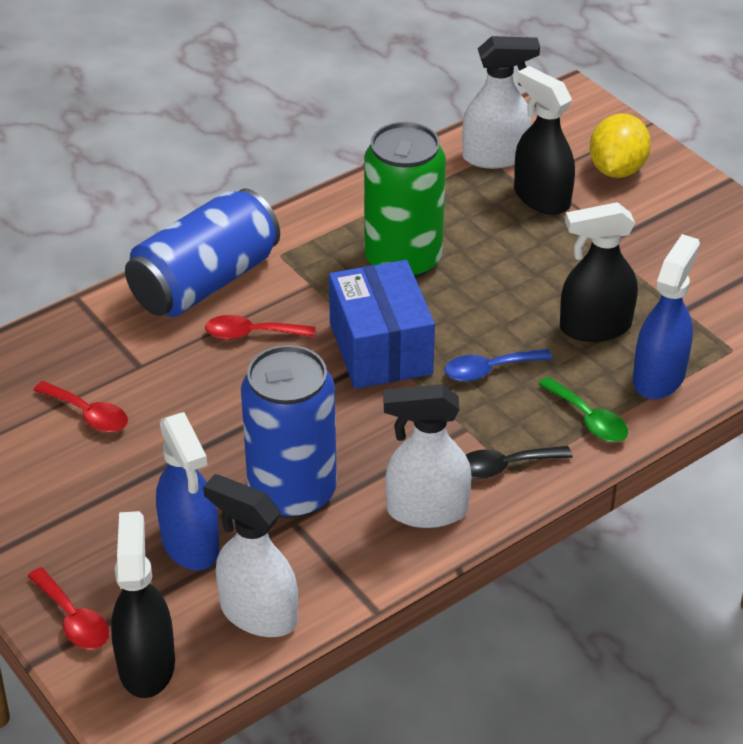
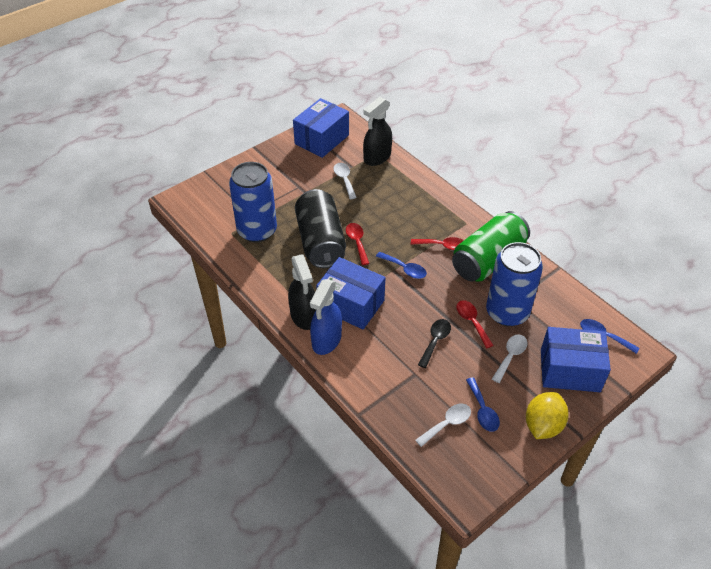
black can: none = 0 -> [295,189,346,268] = 1
black spray bottle: [111,511,175,698] [514,66,575,215] [560,202,638,342] = 3 -> [288,254,316,330] [363,97,392,166] = 2
blue box: [329,260,435,389] = 1 -> [293,98,349,158] [316,257,385,330] [541,327,611,392] = 3
blue spoon: [444,349,553,382] = 1 -> [376,252,427,279] [466,377,500,432] [580,319,640,354] = 3
blue spray bottle: [156,412,220,570] [633,234,700,399] = 2 -> [310,279,342,355] = 1
green spoon: [538,377,628,442] = 1 -> none = 0
white spoon: none = 0 -> [334,163,357,199] [415,404,471,447] [492,334,528,383] = 3
white spray bottle: [203,474,298,637] [384,384,472,528] [462,36,540,169] = 3 -> none = 0

